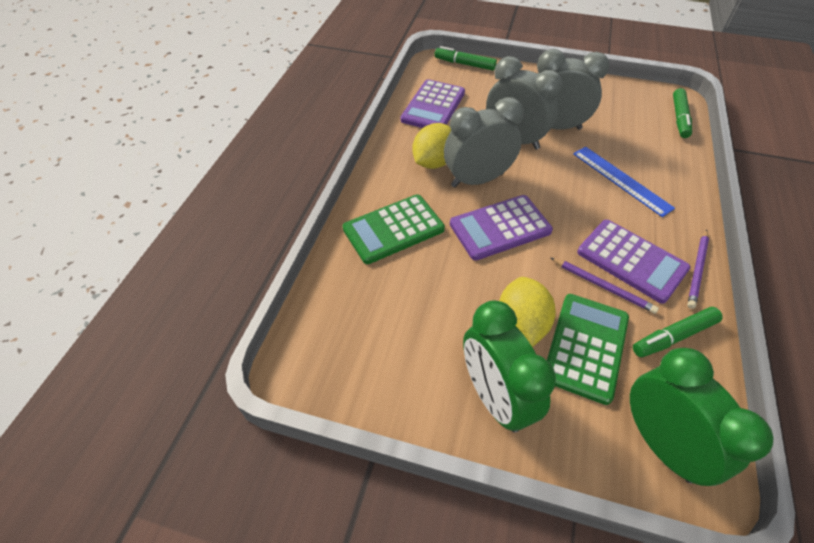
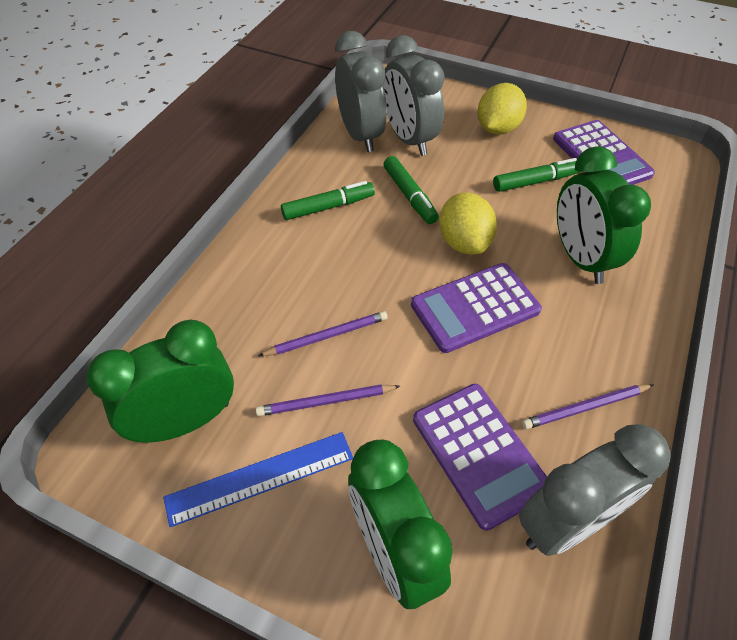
green calculator: [342,194,445,264] [547,294,629,405] = 2 -> none = 0
green clock: [463,300,556,432] [630,348,774,486] = 2 -> [86,319,234,443] [348,439,453,609] [557,146,651,284] = 3
purple pencil: [551,258,659,314] [687,229,709,309] = 2 -> [256,384,400,416] [258,311,388,356] [522,384,653,429] = 3

